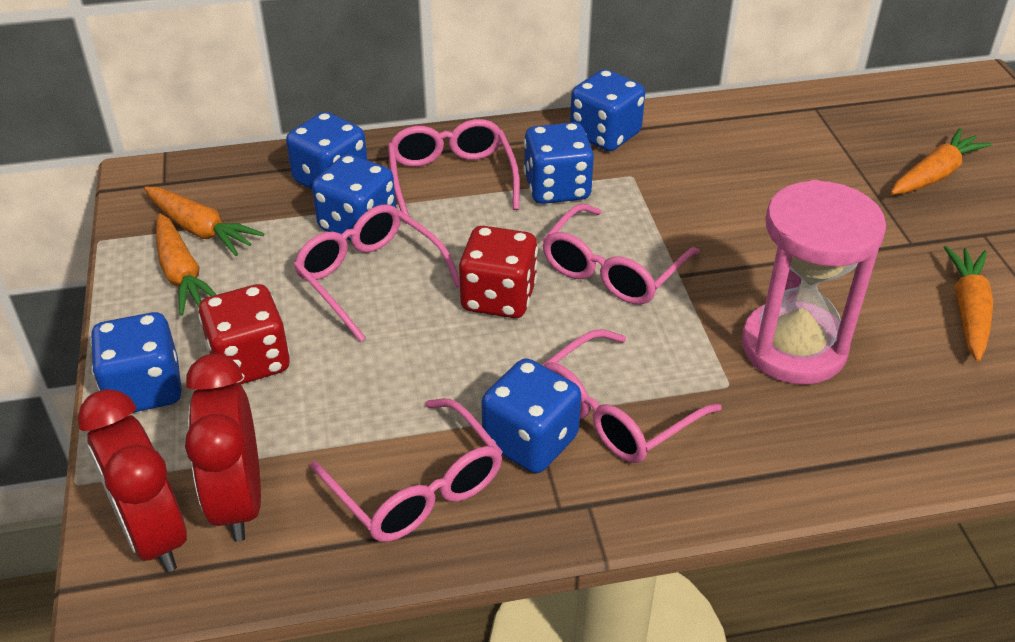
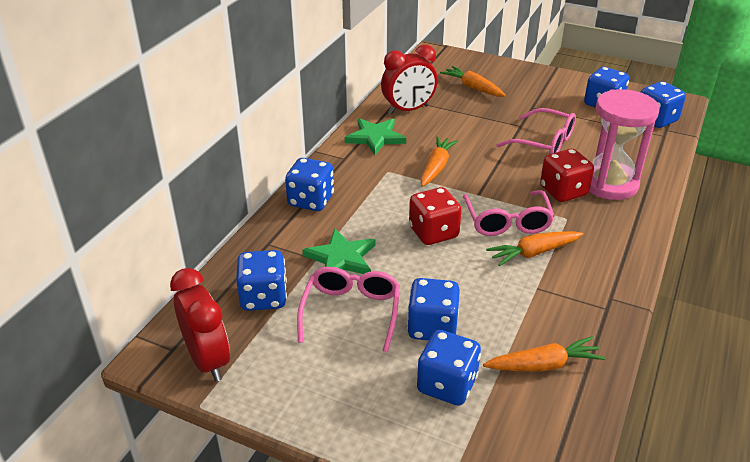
green star: none = 0 -> [302,228,376,274] [345,118,406,155] = 2
pink glasses: [293,204,460,342] [310,399,503,542] [388,119,520,224] [542,204,700,305] [542,329,722,463] = 5 -> [297,267,400,352] [463,190,555,236] [496,108,576,154] = 3

